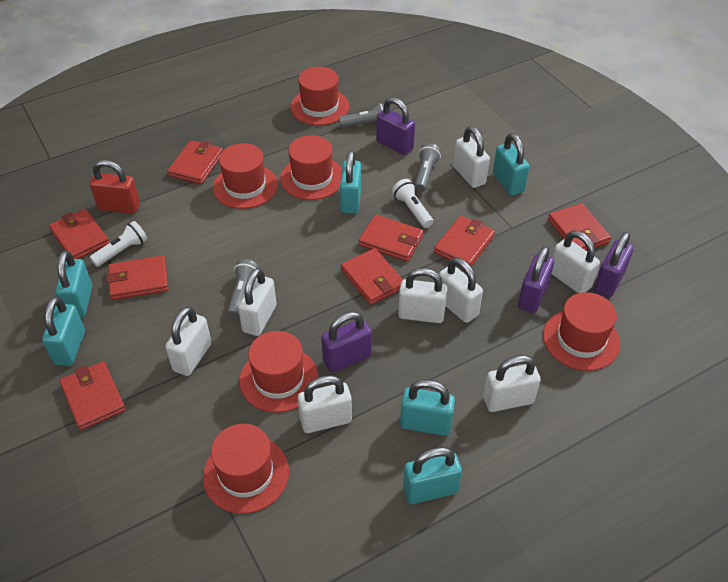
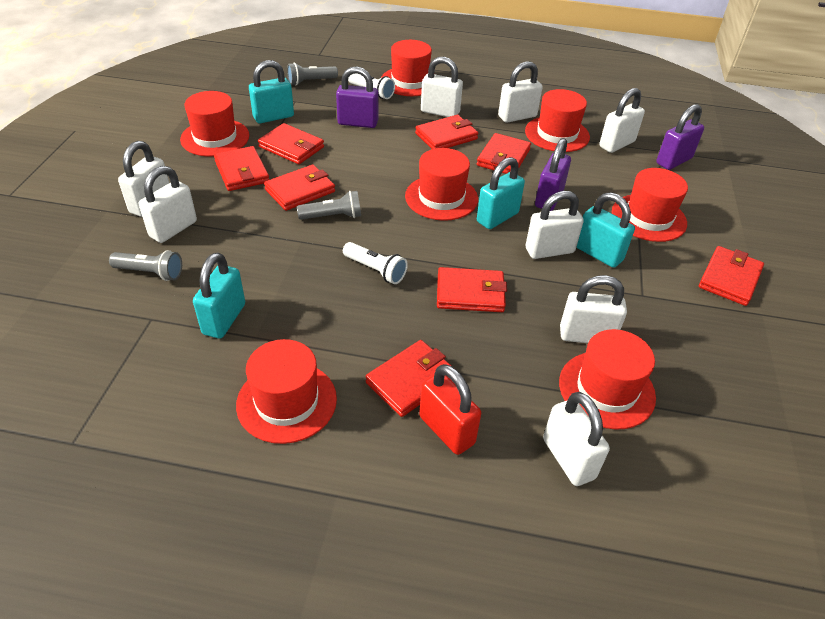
purple padlock: [321,312,372,373] [376,97,415,155] [518,246,554,313] [594,232,634,298] = 4 -> [336,66,378,128] [535,138,571,211] [656,104,704,170] = 3
red hat: [203,424,289,514] [213,143,278,209] [239,331,319,413] [280,135,342,200] [290,67,349,126] [543,292,620,371] = 6 -> [180,91,249,157] [236,339,337,444] [381,40,432,96] [405,148,478,221] [525,89,590,152] [559,329,656,429] [612,168,688,242] = 7
turquoise padlock: [42,296,85,366] [56,250,92,318] [340,150,361,214] [400,379,455,436] [403,447,462,504] [493,133,529,196] = 6 -> [193,252,245,339] [249,60,294,123] [477,157,525,229] [577,192,635,268] = 4

